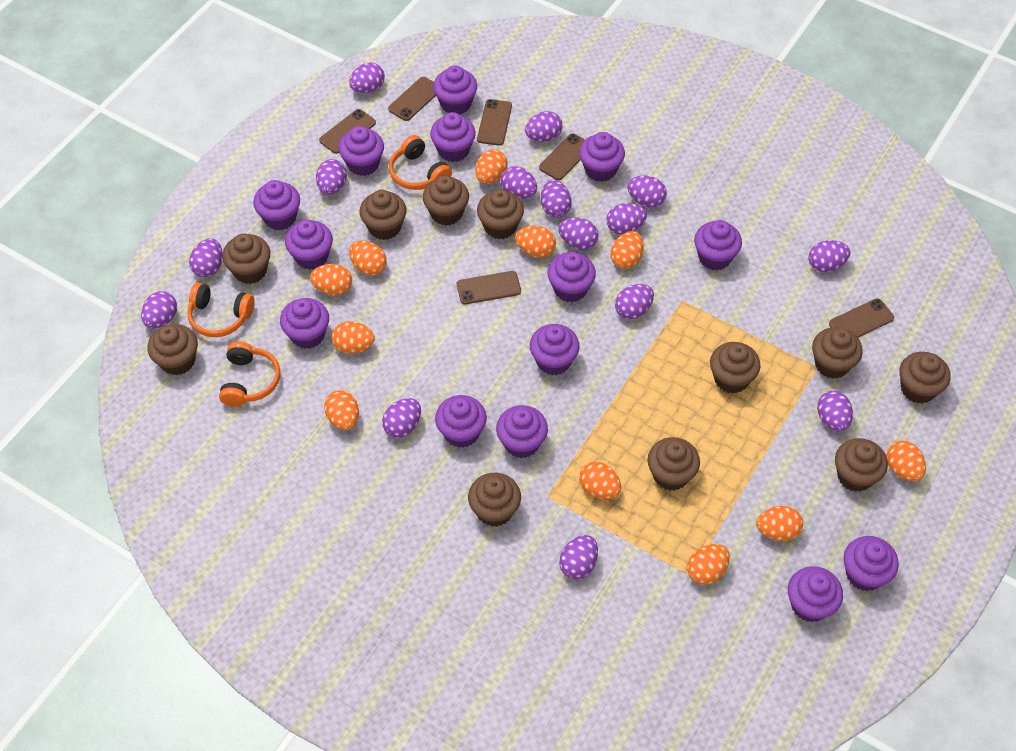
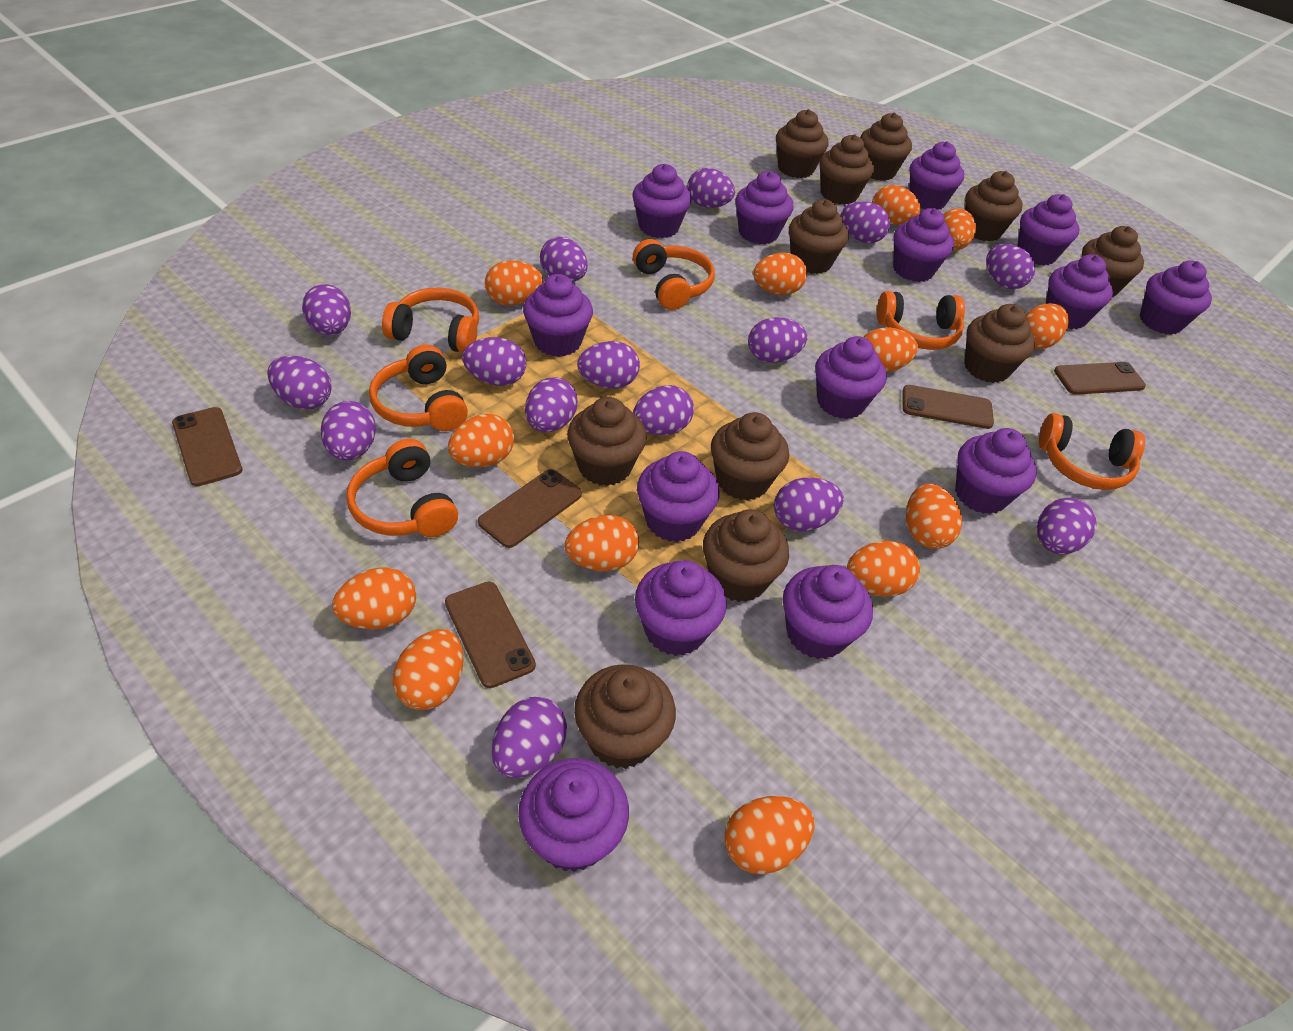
brown phone: [319,109,376,154] [388,77,436,121] [457,271,521,304] [477,99,512,146] [539,133,585,180] [829,298,894,337] = 6 -> [172,407,243,486] [445,582,536,688] [478,469,582,548] [902,385,994,429] [1054,362,1146,395] = 5
orange egg: [310,264,352,296] [324,390,359,430] [331,321,375,354] [349,241,387,276] [475,149,508,184] [515,226,556,258] [579,462,621,499] [611,231,644,269] [687,544,730,585] [756,506,803,541] [886,441,926,481] = 11 -> [332,567,416,630] [393,629,464,710] [448,414,514,467] [485,260,543,305] [565,515,639,571] [725,796,815,874] [753,252,807,295] [847,541,920,597] [864,327,918,372] [872,185,921,225] [906,484,962,549] [943,208,976,250] [1026,303,1069,349] = 13
orange headphones: [187,283,255,337] [219,341,280,407] [389,135,452,190] = 3 -> [346,439,458,537] [369,344,468,431] [382,287,479,353] [633,239,715,310] [877,291,965,350] [1039,413,1145,490] = 6

